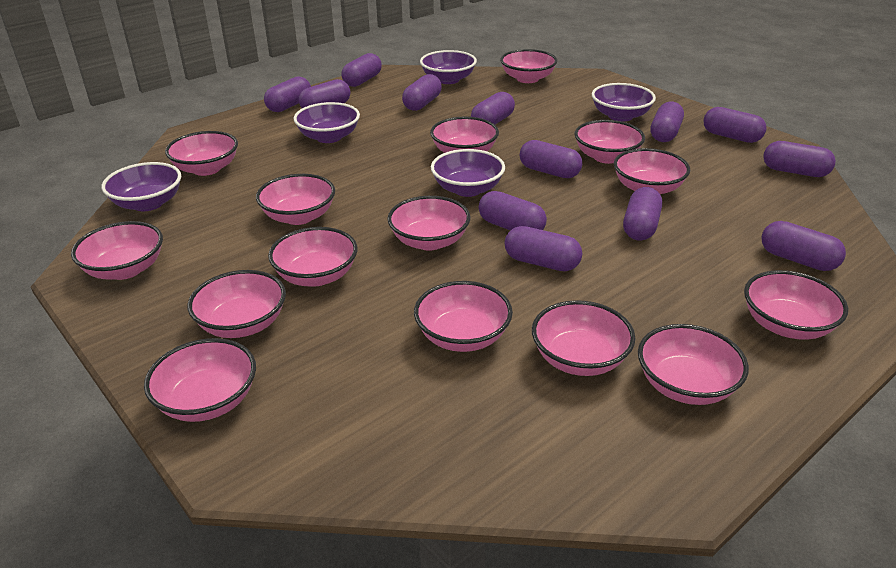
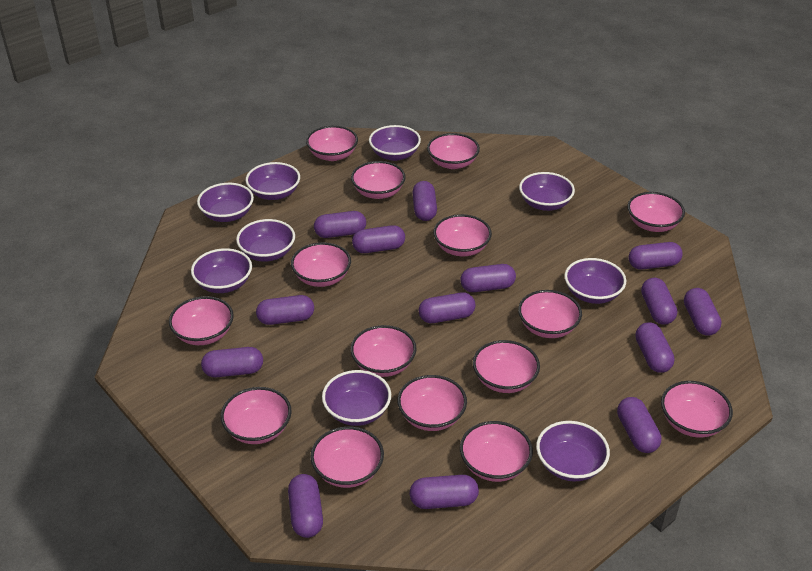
purple bowl: [102,162,181,211] [294,102,360,143] [420,50,477,84] [431,149,505,197] [592,83,656,122] = 5 -> [191,248,252,293] [197,183,254,222] [236,219,295,262] [246,162,300,200] [322,370,391,426] [369,125,421,161] [519,172,575,211] [536,421,610,481] [564,258,626,304] = 9
purple capsule: [264,76,311,112] [299,79,350,108] [341,53,382,87] [402,74,442,111] [471,92,515,125] [479,191,547,230] [505,226,582,271] [520,140,582,178] [623,187,662,240] [651,101,684,142] [703,107,767,143] [762,221,846,271] [763,141,836,177] = 13 -> [201,347,263,377] [256,295,314,325] [288,474,323,538] [314,211,366,238] [352,225,405,253] [409,475,479,509] [412,181,437,221] [419,292,476,323] [460,264,516,292] [617,397,662,453] [628,242,683,270] [635,322,675,373] [641,278,677,324] [684,288,722,335] = 14

